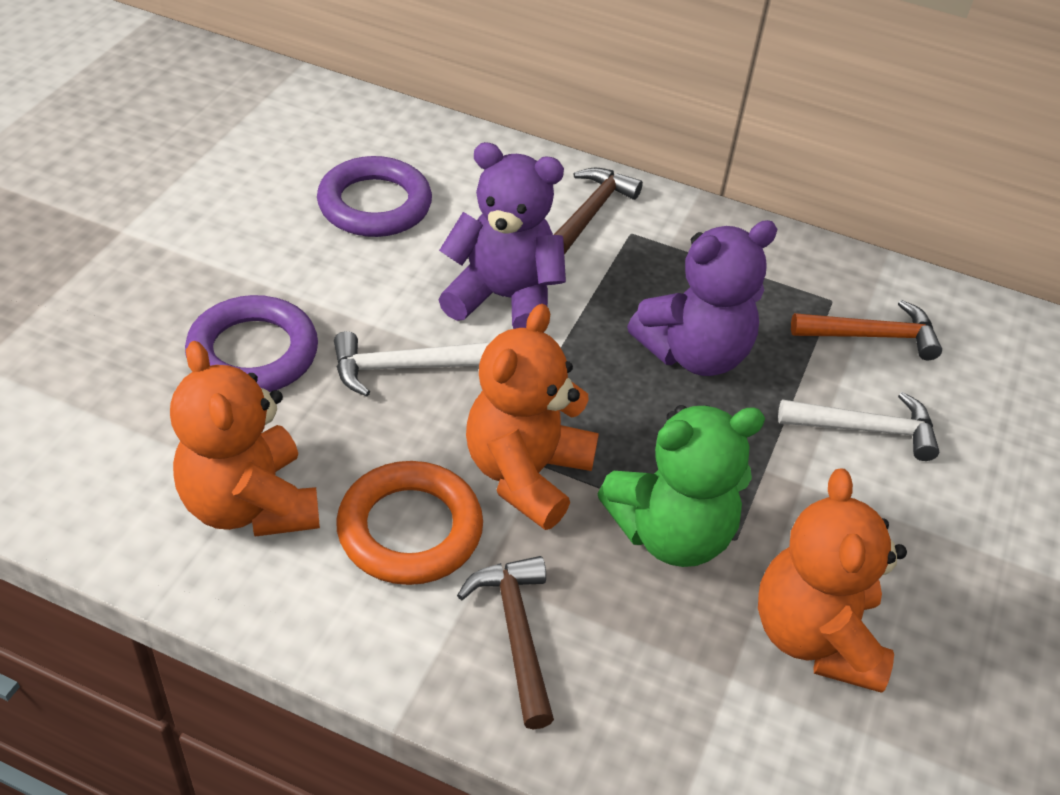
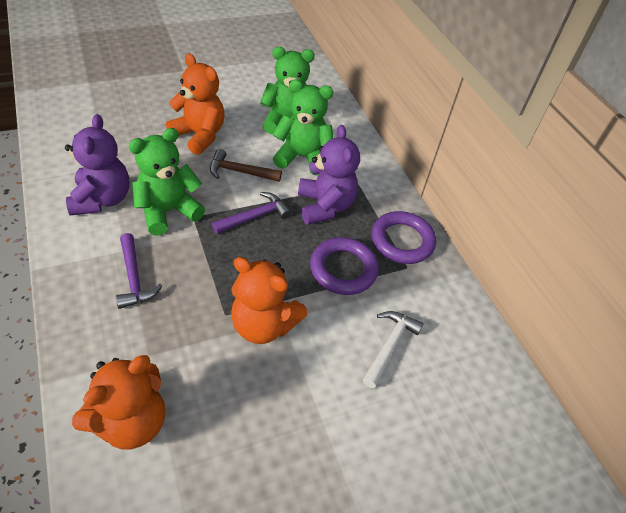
brown hammer: [457,556,554,729] [554,168,643,254] = 2 -> [210,149,282,182] = 1
green teddy bear: [598,405,765,567] = 1 -> [128,128,205,236] [260,47,315,134] [272,79,333,175] = 3
orange hammer: [791,300,942,360] = 1 -> none = 0
orange ring: [336,461,483,585] = 1 -> none = 0
purple hammer: none = 0 -> [116,233,162,309] [212,192,291,234] = 2
white hammer: [334,331,488,396] [778,392,939,461] = 2 -> [363,311,424,388] = 1

